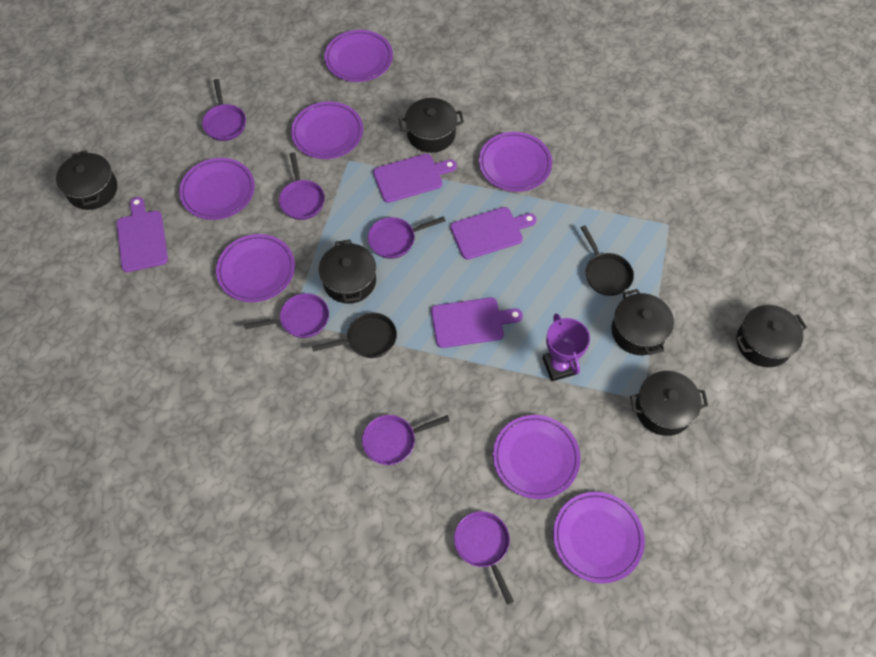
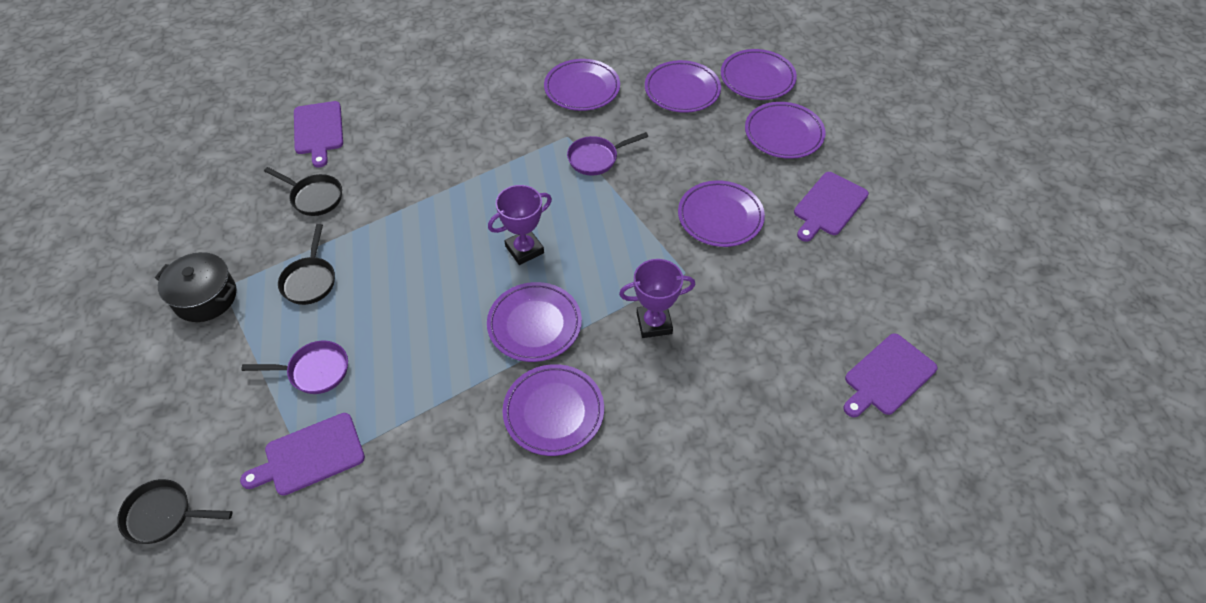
black pan: [312,313,397,358] [580,225,634,296] = 2 -> [117,479,233,544] [264,167,342,216] [278,224,335,305] = 3
black pot: [56,150,117,210] [319,239,376,304] [399,98,464,153] [611,289,674,355] [630,371,708,436] [736,305,807,367] = 6 -> [155,252,237,322] = 1
purple pan: [202,79,246,141] [244,293,329,338] [279,152,325,220] [362,415,450,465] [368,216,446,259] [454,511,514,605] = 6 -> [241,341,348,394] [567,132,648,175] = 2
purple trophy: [542,314,590,381] = 1 -> [488,185,552,265] [619,259,695,338] = 2

